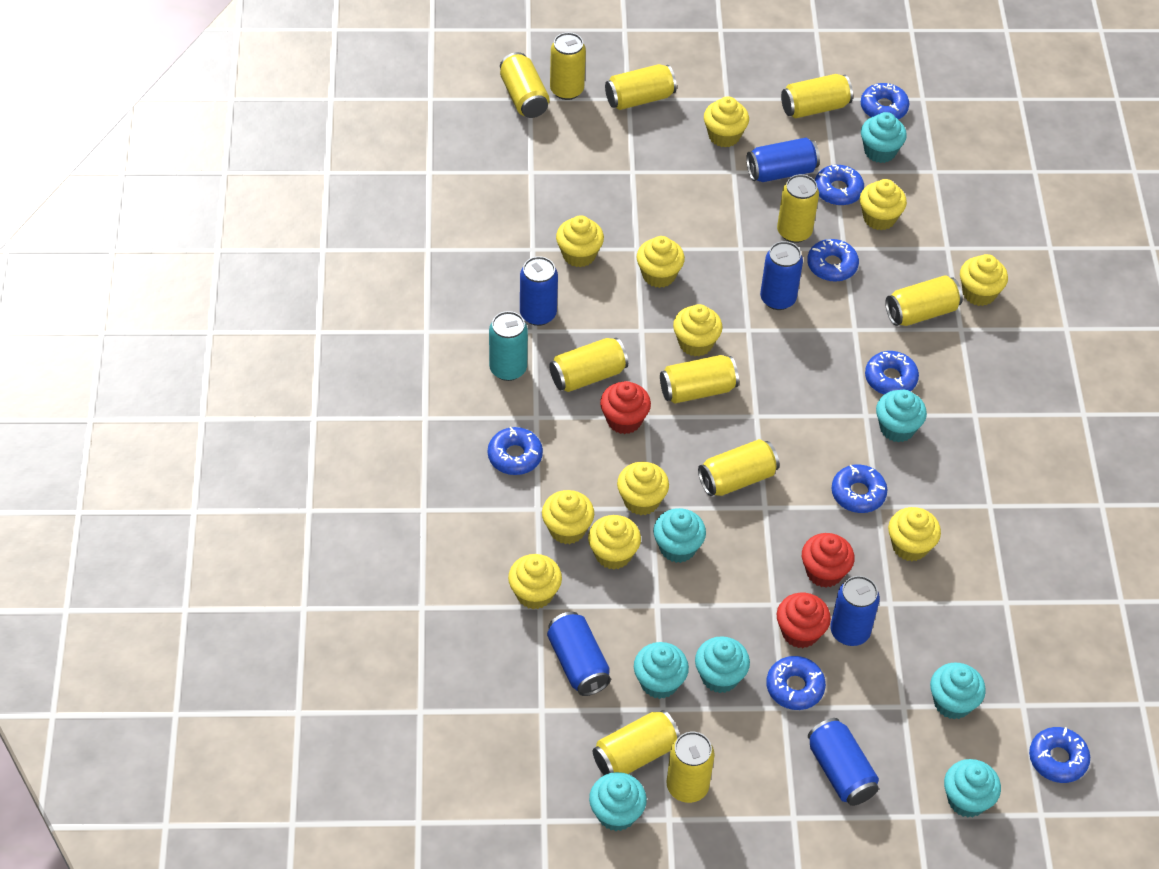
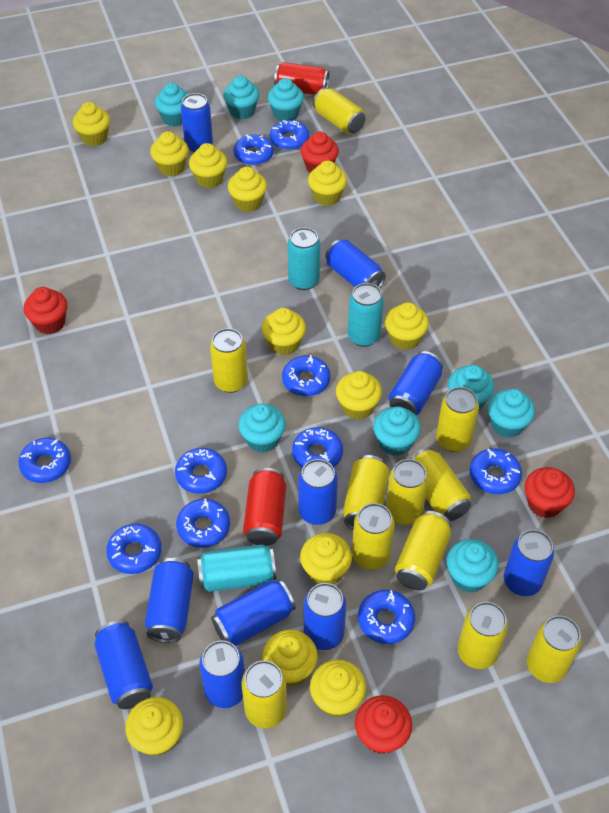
blue can: [520,256,558,326] [547,611,611,696] [746,138,820,182] [760,241,803,310] [808,718,879,806] [830,576,880,646] = 6 -> [95,620,153,709] [145,558,194,643] [181,93,213,152] [199,640,245,708] [211,579,295,646] [298,459,338,525] [304,583,346,650] [325,239,386,289] [389,351,443,415] [504,530,554,596] = 10
blue donut: [488,427,543,475] [766,656,826,710] [807,239,859,282] [815,165,864,206] [831,464,887,513] [861,83,909,119] [865,351,919,394] [1029,727,1090,783] = 8 -> [18,438,71,483] [106,524,162,574] [175,448,227,494] [176,498,230,548] [233,134,274,165] [270,120,310,150] [282,355,331,396] [292,427,343,468] [358,590,415,644] [470,448,522,494] = 10
red can: none = 0 -> [243,468,286,546] [274,62,329,95] = 2
red cupcake: [600,381,651,434] [777,593,831,648] [802,533,855,588] = 3 -> [24,287,67,334] [301,131,339,173] [355,695,412,754] [525,467,575,518] = 4
turquoise can: [489,311,528,381] = 1 -> [197,545,277,592] [288,227,321,290] [348,283,384,347] = 3
yellow cupcake: [508,554,562,609] [542,490,594,544] [556,215,604,267] [588,515,641,570] [617,462,669,515] [637,236,685,288] [673,304,722,356] [704,96,749,148] [860,179,907,230] [888,507,941,561] [960,254,1008,306] = 11 -> [73,102,110,146] [125,697,183,756] [150,131,189,176] [189,143,227,188] [228,167,267,212] [262,308,306,356] [262,630,318,686] [300,533,352,584] [308,160,347,206] [310,660,366,717] [336,371,382,420] [385,302,429,350] = 12

